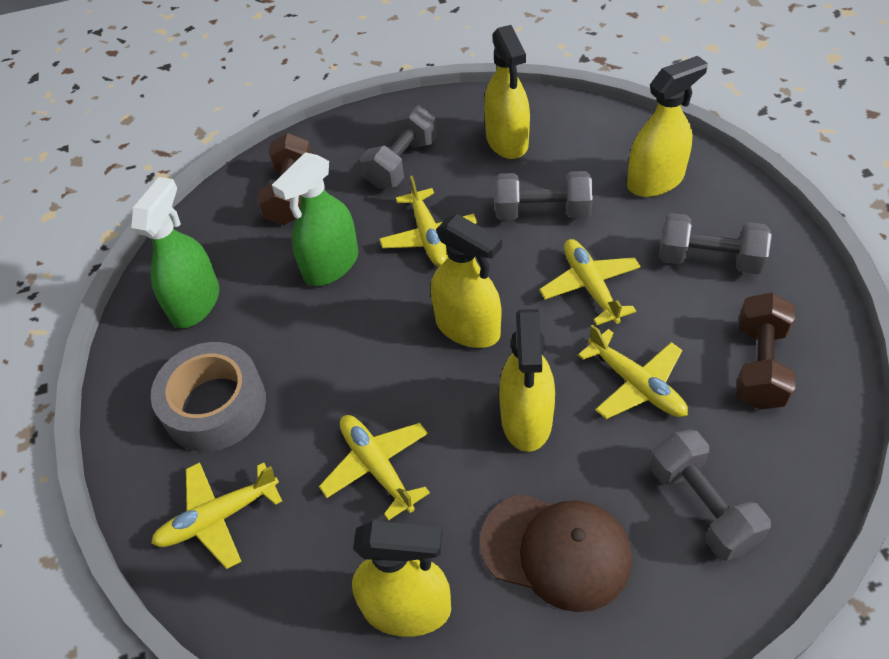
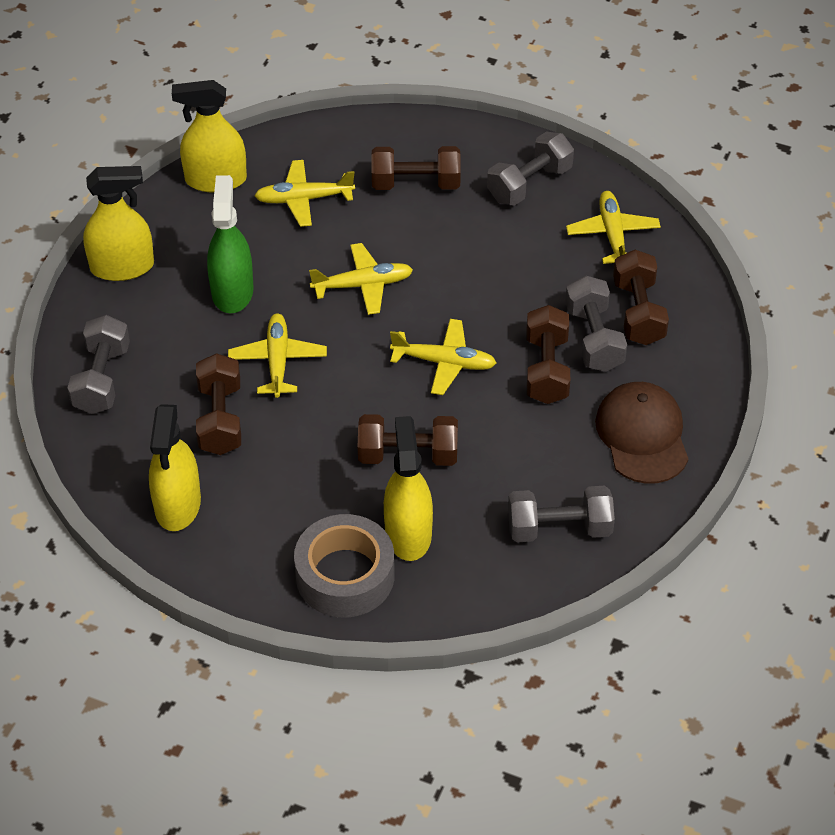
brown dumbbell: [257,133,312,225] [736,293,795,410] = 2 -> [196,353,241,455] [358,414,458,466] [372,146,461,190] [527,305,570,404] [613,250,669,345] = 5
green spray bottle: [131,177,219,328] [272,152,358,286] = 2 -> [207,175,254,313] = 1
yellow spray bottle: [352,521,451,637] [431,214,502,348] [484,25,530,159] [499,309,555,452] [627,56,708,197] = 5 -> [83,166,154,281] [149,404,201,531] [172,80,247,193] [384,416,433,561] = 4

